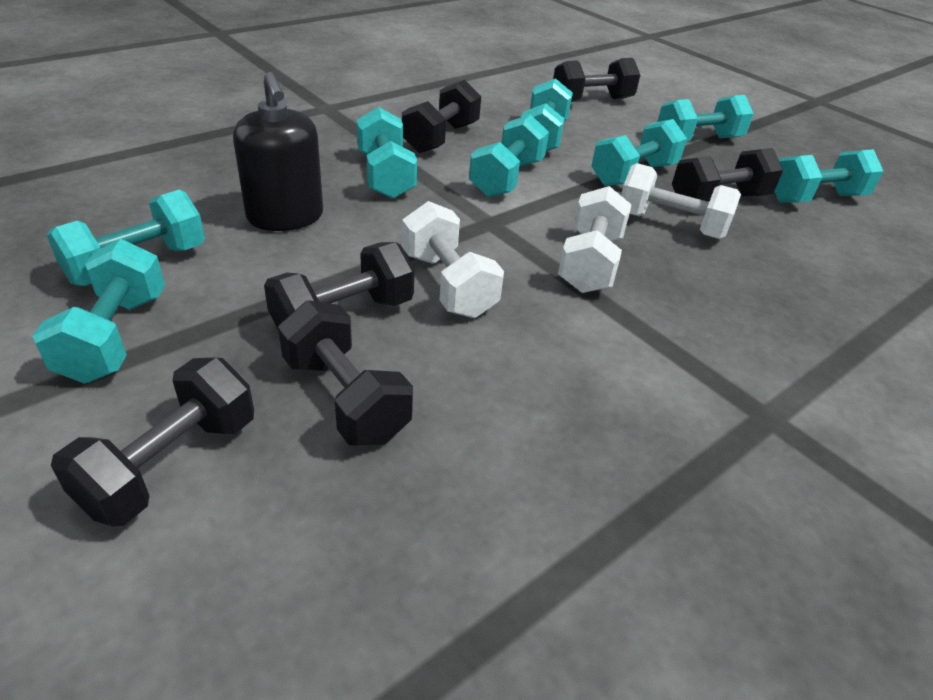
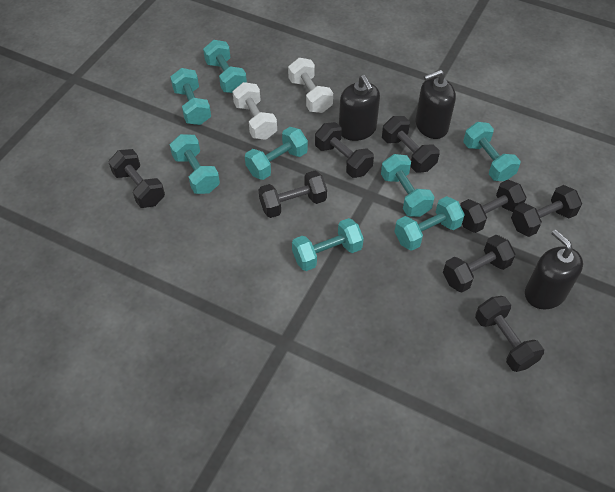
black dumbbell: [51,358,254,526] [264,242,414,329] [278,300,413,446] [402,80,481,153] [553,58,640,102] [672,148,783,202] = 6 -> [109,149,165,208] [259,171,327,218] [315,122,374,178] [382,116,440,173] [443,235,515,293] [460,179,526,233] [475,296,544,372] [511,185,582,237] = 8
black soap dispenser: [233,72,323,231] = 1 -> [339,75,380,141] [415,70,456,139] [525,230,583,310] = 3
white dumbbell: [402,201,504,318] [558,186,632,293] [621,163,741,239] = 3 -> [232,82,277,140] [288,58,333,113] = 2

